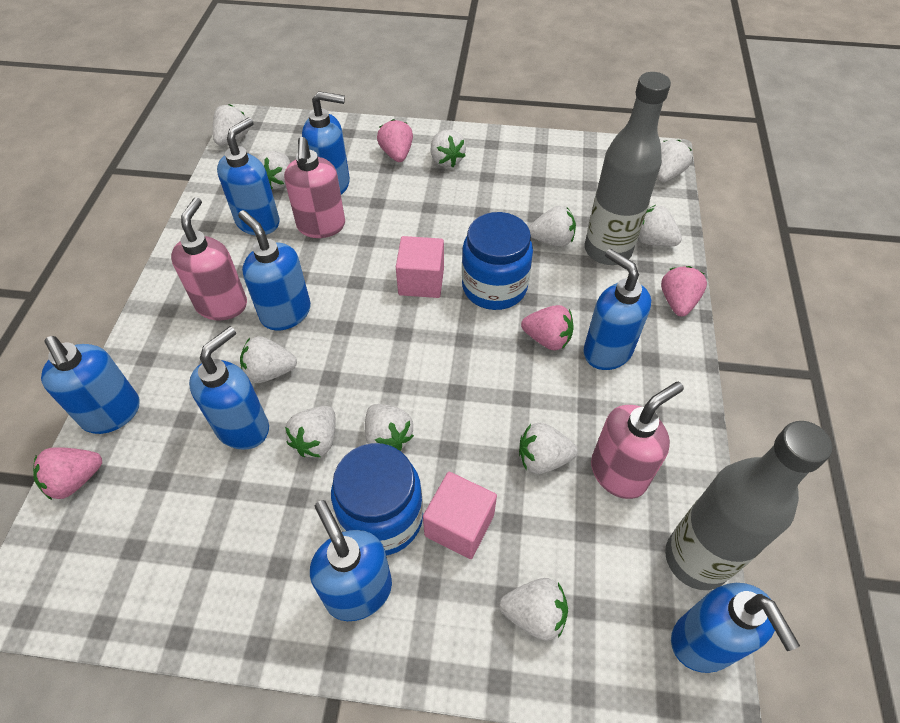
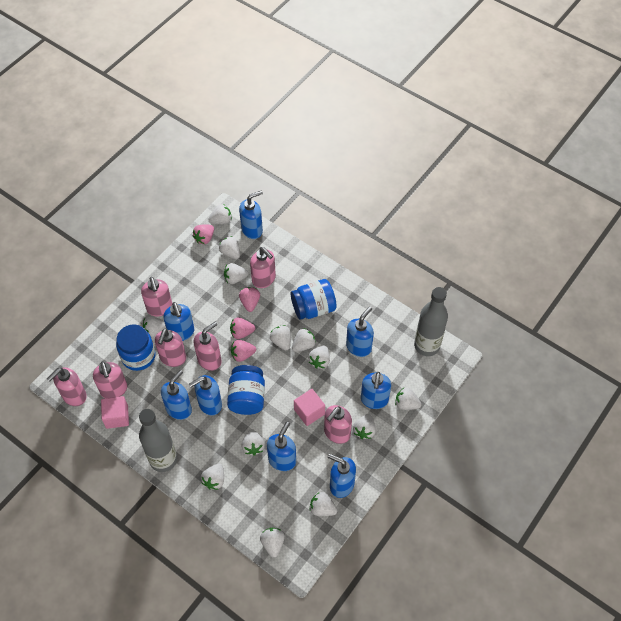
blue jar: [331,443,423,555] [462,212,533,310] = 2 -> [116,324,155,371] [227,365,265,415] [291,279,337,320] = 3
pink soap dispenser: [171,197,247,320] [284,137,345,238] [591,381,684,499] = 3 -> [47,368,87,406] [93,361,127,398] [141,277,172,317] [155,328,186,367] [194,322,222,371] [250,247,276,288] [324,405,352,444] = 7
white strawberry: [213,104,249,145] [240,336,297,383] [257,151,290,189] [285,406,336,457] [365,404,414,451] [431,130,466,167] [499,578,568,641] [519,423,578,474] [529,206,576,247] [638,205,682,246] [657,140,692,182] = 11 -> [143,316,166,338] [201,464,224,490] [208,204,232,224] [219,236,240,259] [224,263,248,284] [242,429,265,456] [260,528,285,558] [270,325,291,350] [292,328,316,352] [308,345,330,369] [310,492,337,516] [353,414,376,439] [395,387,421,410] = 13

